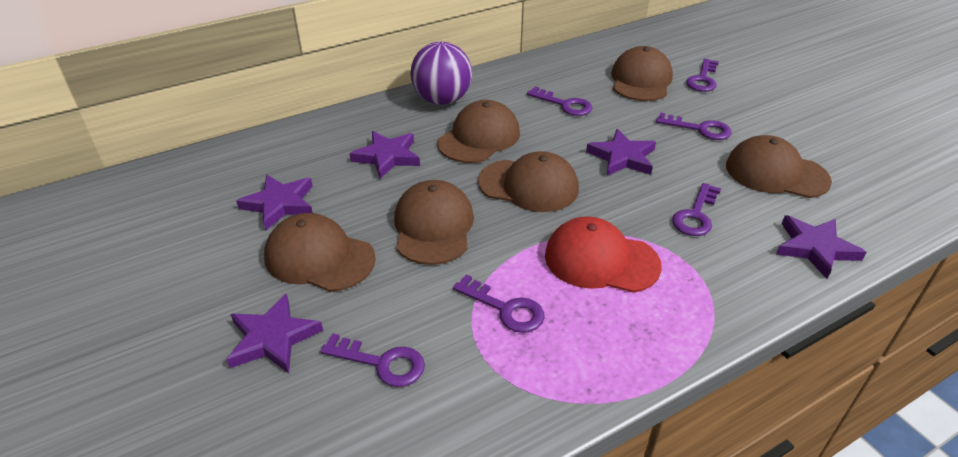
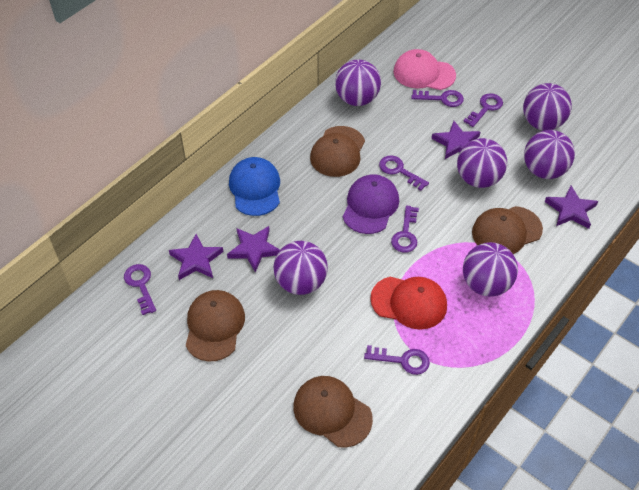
blue cap: none = 0 -> [229,157,280,216] = 1
brown cap: [264,213,376,292] [394,180,474,265] [437,100,520,163] [478,151,579,212] [611,46,673,101] [726,135,832,198] = 6 -> [186,290,245,362] [293,376,373,448] [310,126,365,177] [472,206,543,254] = 4
pink cap: none = 0 -> [393,49,456,90] = 1
purple ball: [410,42,472,105] = 1 -> [273,241,328,295] [335,59,381,106] [457,138,507,188] [463,242,518,297] [523,83,572,130] [524,130,575,179] = 6
purple cap: none = 0 -> [343,174,399,234] = 1
purple star: [226,294,323,373] [236,175,313,230] [349,131,420,179] [586,129,656,176] [776,215,866,279] = 5 -> [169,234,224,280] [227,226,280,272] [432,121,480,159] [545,186,598,229] = 4

